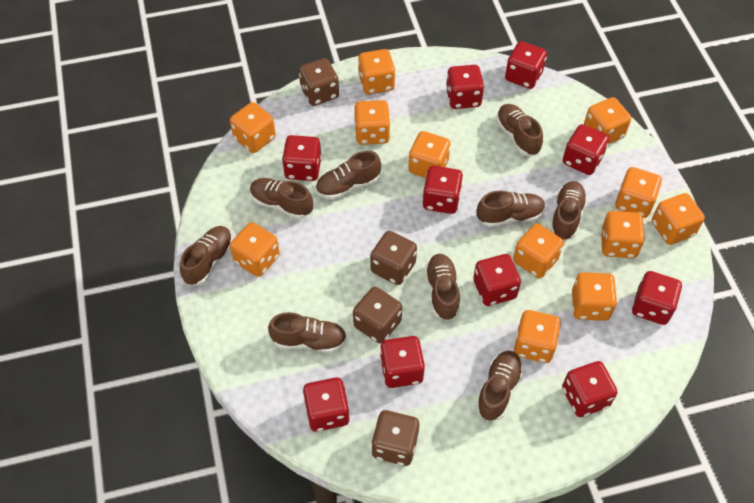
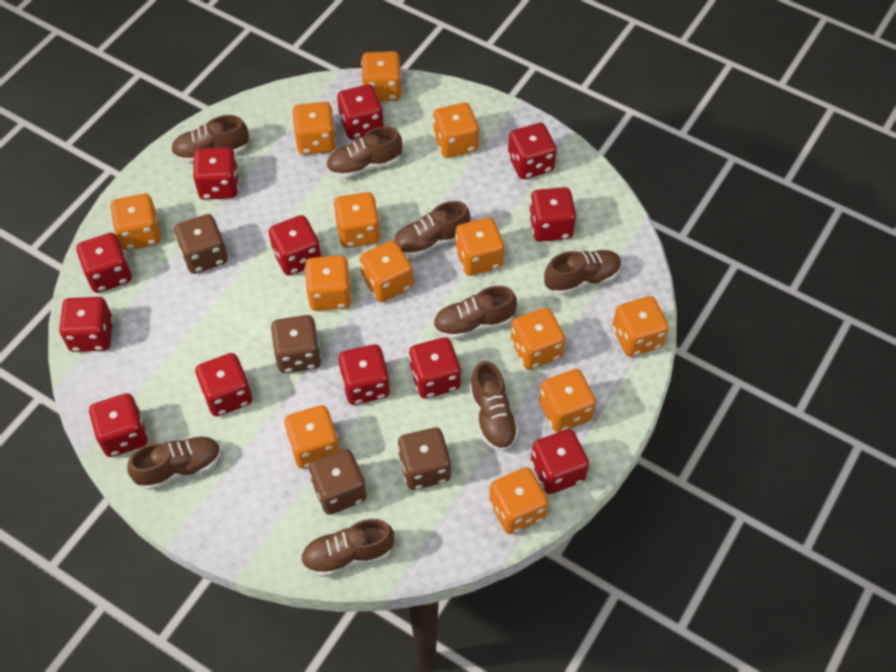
brown shoe: [180,226,233,285] [250,178,313,219] [268,312,347,353] [316,151,381,200] [425,254,460,321] [476,351,523,421] [477,190,545,227] [496,104,543,156] [550,181,587,240] = 9 -> [127,436,221,490] [171,115,249,163] [301,519,394,577] [326,127,402,179] [393,201,470,258] [433,286,517,340] [470,361,519,451] [544,250,622,296] = 8
orange dice: [230,102,276,153] [230,222,280,277] [354,100,390,145] [358,49,395,94] [408,131,451,178] [513,223,564,278] [514,310,561,363] [572,272,617,321] [584,97,631,144] [601,211,645,258] [615,167,662,218] [652,193,705,245] = 12 -> [110,194,161,250] [284,405,340,469] [292,102,336,155] [305,255,352,311] [334,192,381,248] [360,241,413,302] [361,51,401,101] [433,103,479,158] [455,217,504,276] [489,467,548,534] [511,308,565,370] [539,369,596,432] [612,296,669,357] = 13
red dice: [282,135,322,181] [303,377,350,432] [380,336,425,388] [422,166,463,214] [446,65,484,109] [473,254,521,306] [505,41,547,89] [562,361,618,417] [563,124,609,175] [632,271,682,325] = 10 -> [59,297,113,352] [76,233,132,293] [89,393,148,457] [193,147,239,200] [195,353,252,417] [269,215,321,276] [337,84,384,140] [338,344,390,405] [409,337,461,399] [508,123,557,179] [529,187,576,242] [531,429,589,494] = 12

